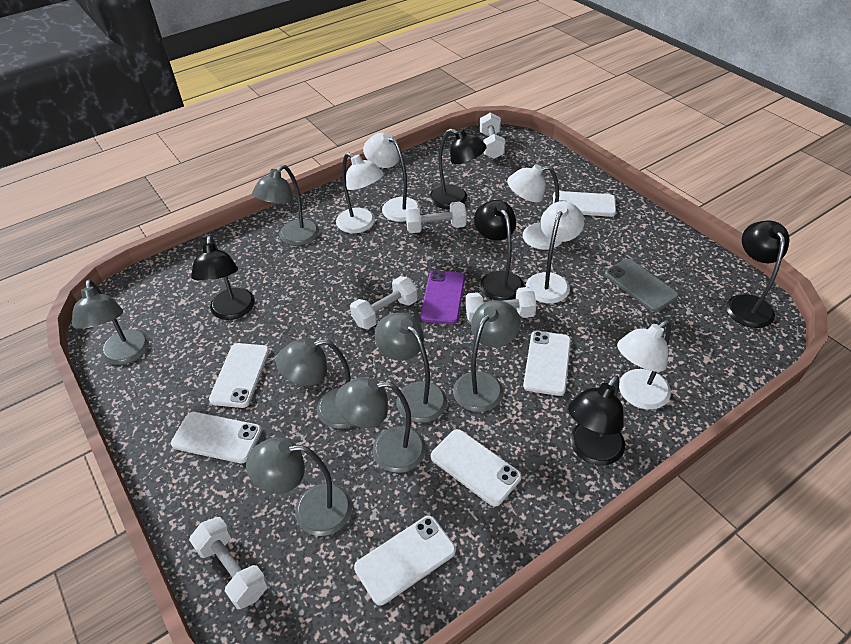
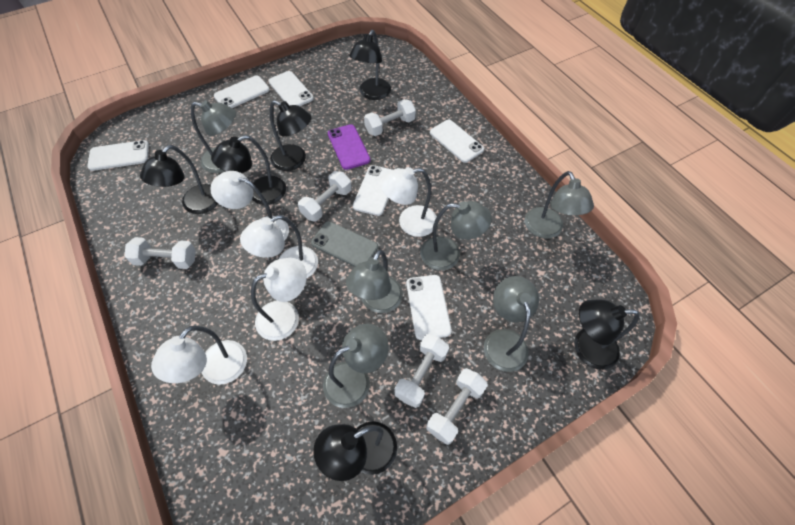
black lamp: [191,236,255,320] [429,129,486,209] [474,200,524,301] [568,375,625,466] [726,220,789,328] = 5 -> [140,145,218,214] [211,135,286,205] [269,100,312,171] [313,422,397,481] [349,30,391,100] [574,300,639,370] = 6
grey lamp: [72,280,149,365] [246,437,352,536] [252,165,319,246] [276,338,353,429] [335,377,426,473] [374,313,447,423] [453,300,521,412] = 7 -> [191,100,236,173] [323,323,389,408] [346,249,403,313] [420,201,492,270] [484,276,539,372] [525,171,594,239] = 6

